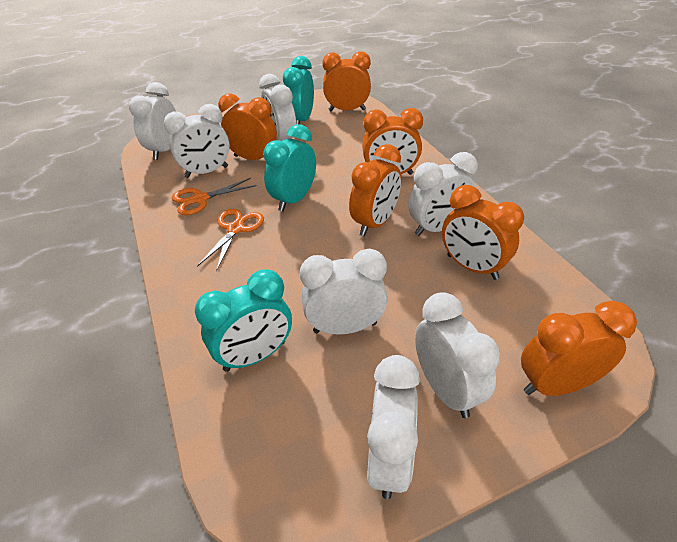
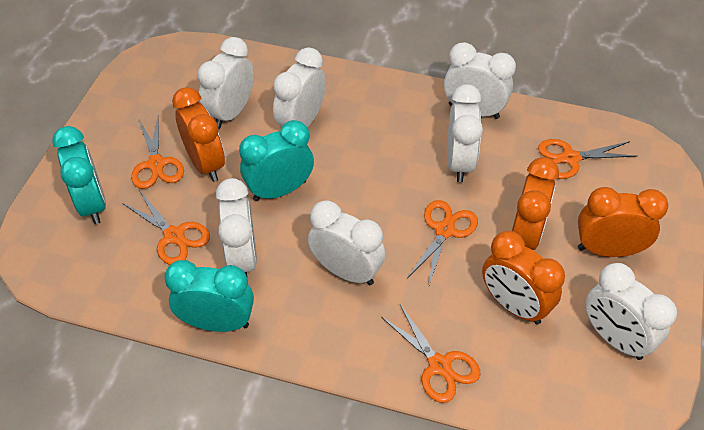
orange clock: [218,94,277,160] [322,52,371,111] [349,144,401,236] [362,108,423,175] [442,185,524,280] [521,301,637,396] = 6 -> [172,87,225,182] [482,231,565,325] [512,157,559,250] [578,187,668,257] = 4
orange scissors: [172,178,257,215] [197,209,264,272] = 2 -> [122,190,210,265] [131,117,184,189] [381,304,481,403] [407,200,478,288] [538,139,638,179] = 5

